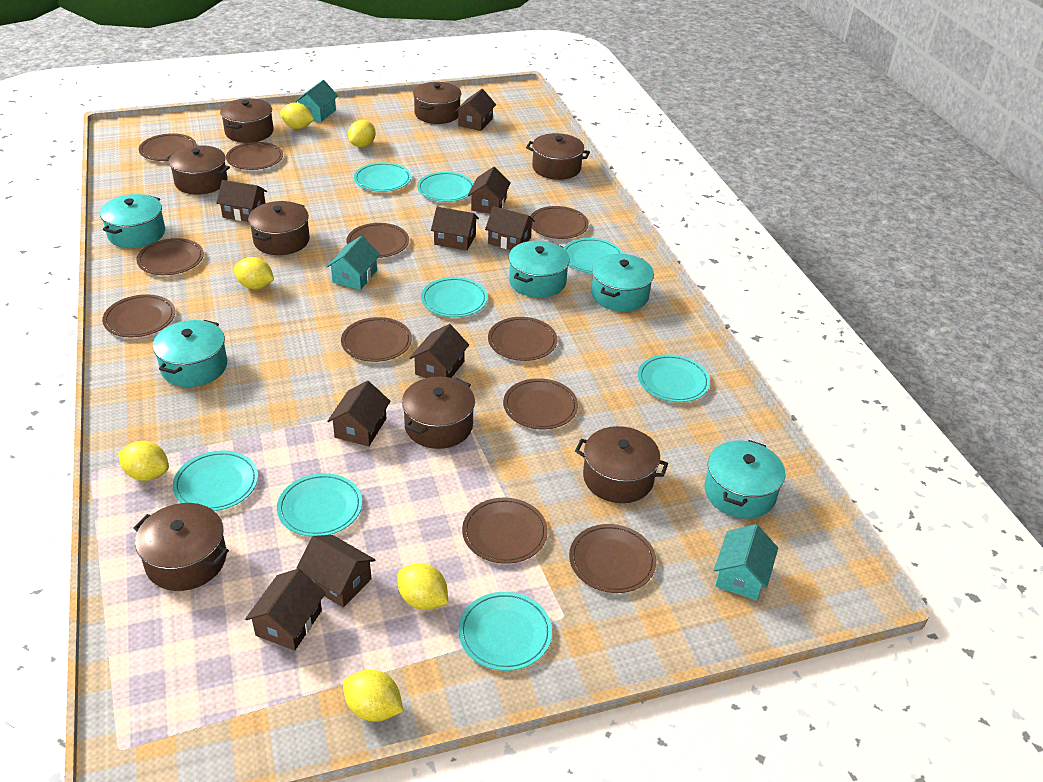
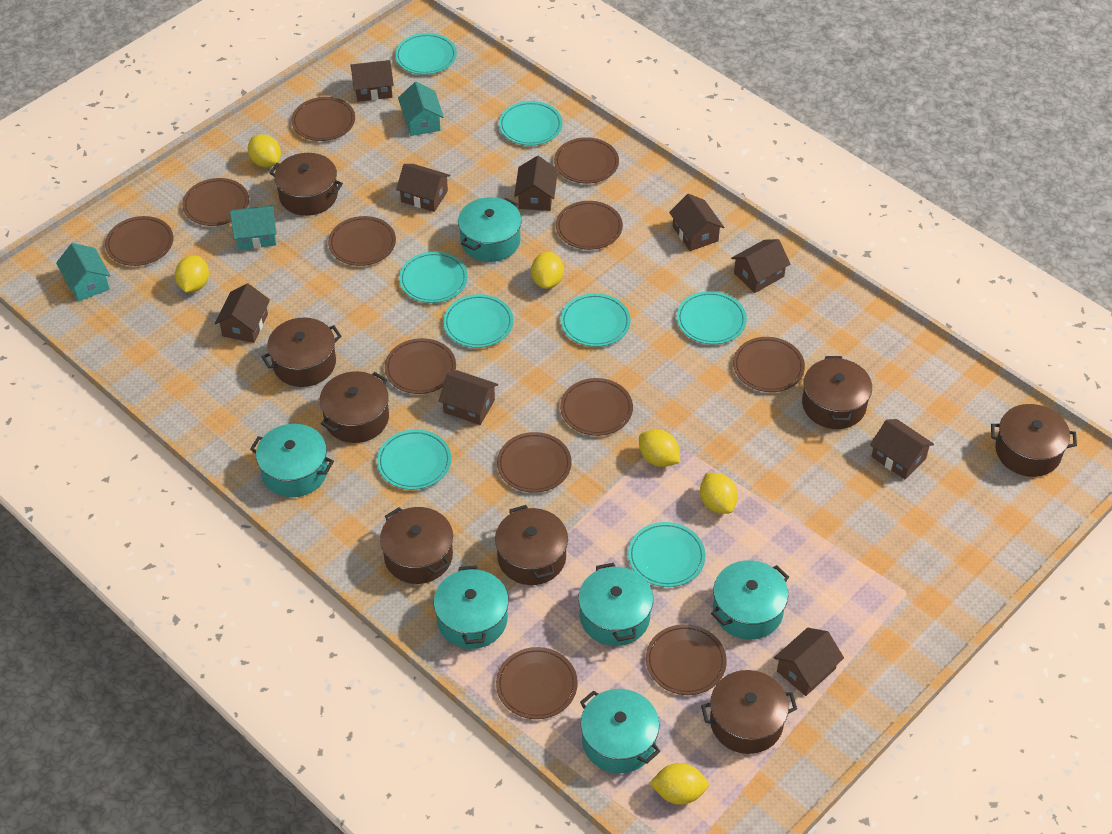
brown plate: [102,294,175,337] [136,238,204,275] [139,133,197,161] [226,142,283,170] [341,317,412,362] [346,223,409,258] [462,498,548,564] [488,317,557,361] [503,378,578,429] [530,206,589,239] [569,524,656,593] = 11 -> [105,216,173,266] [182,178,249,226] [291,97,355,141] [328,216,396,266] [385,338,456,394] [496,647,578,719] [497,432,571,493] [554,137,619,184] [556,201,623,250] [560,378,633,436] [646,624,727,695] [733,337,805,392] = 12
turquoise pot: [100,194,165,248] [153,320,227,387] [509,240,570,298] [591,254,654,312] [705,440,785,519] = 5 -> [250,424,334,497] [434,565,509,649] [458,197,522,262] [578,563,653,646] [580,689,660,773] [711,560,789,640] = 6

